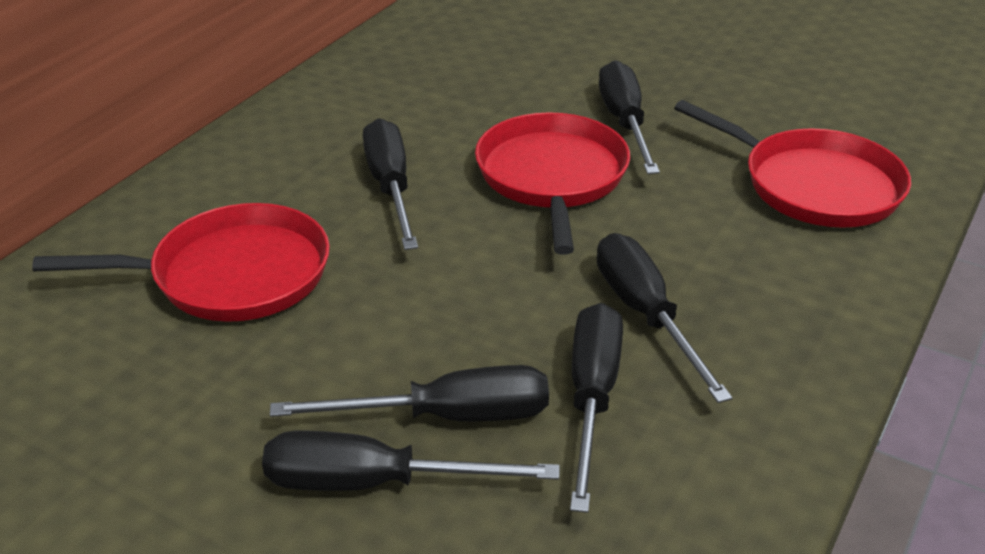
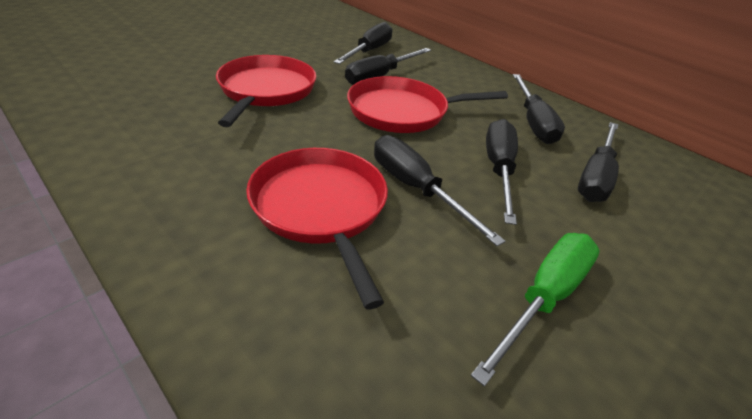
green screwdriver: none = 0 -> [471,233,600,387] = 1

